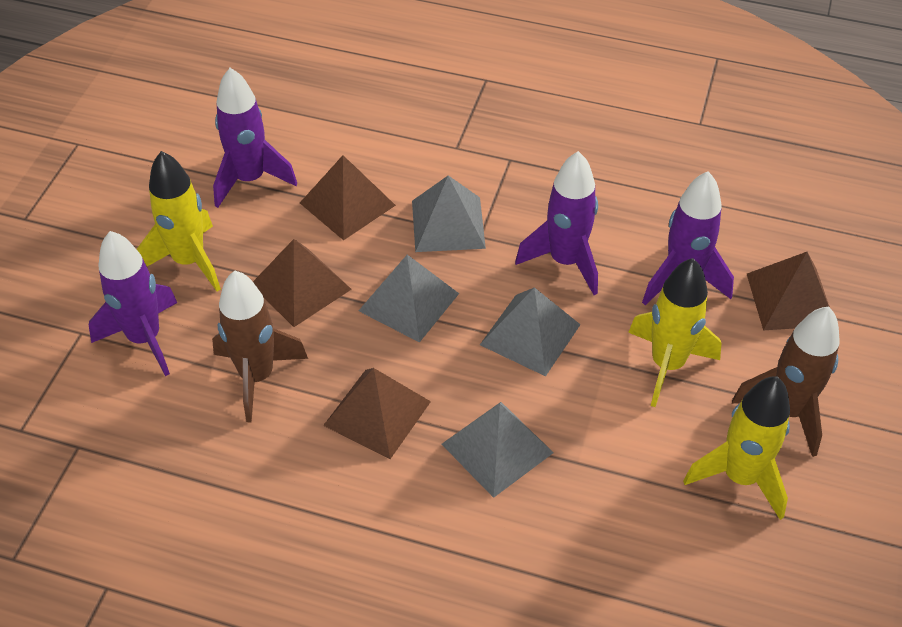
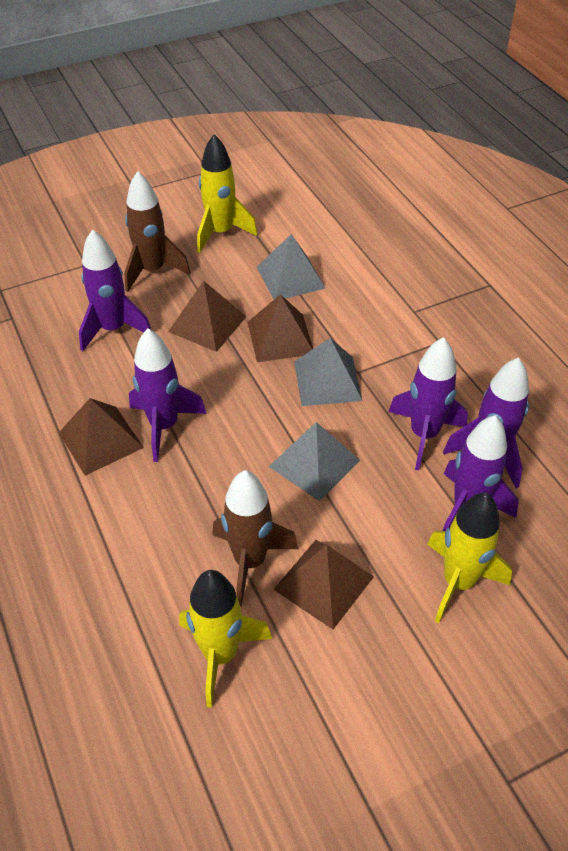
grey pyramid: [359,255,459,343] [412,175,486,252] [442,402,554,498] [480,287,581,376] = 4 -> [257,234,326,299] [269,422,360,501] [294,338,363,406] = 3
purple rocket: [89,231,177,376] [213,68,297,208] [515,151,598,295] [642,171,734,305] = 4 -> [79,229,151,351] [129,329,207,462] [389,337,468,470] [443,357,529,488] [443,415,518,531] = 5

